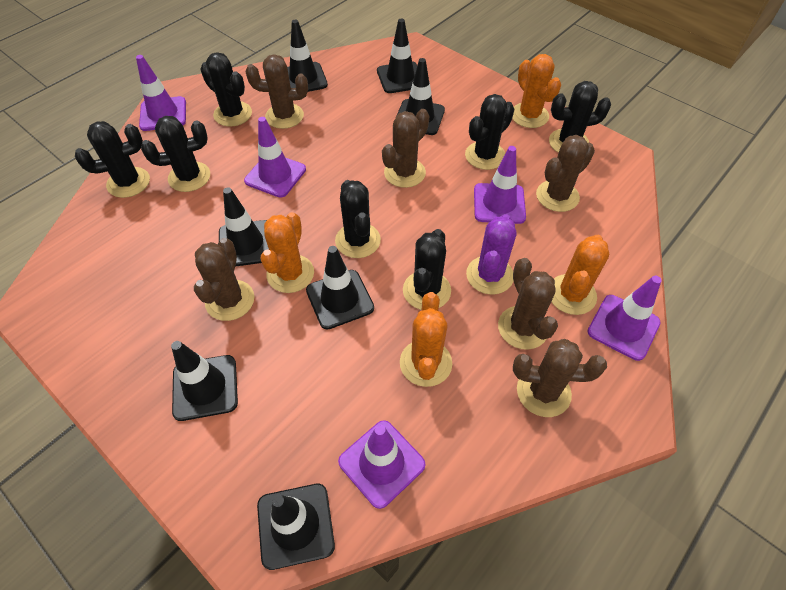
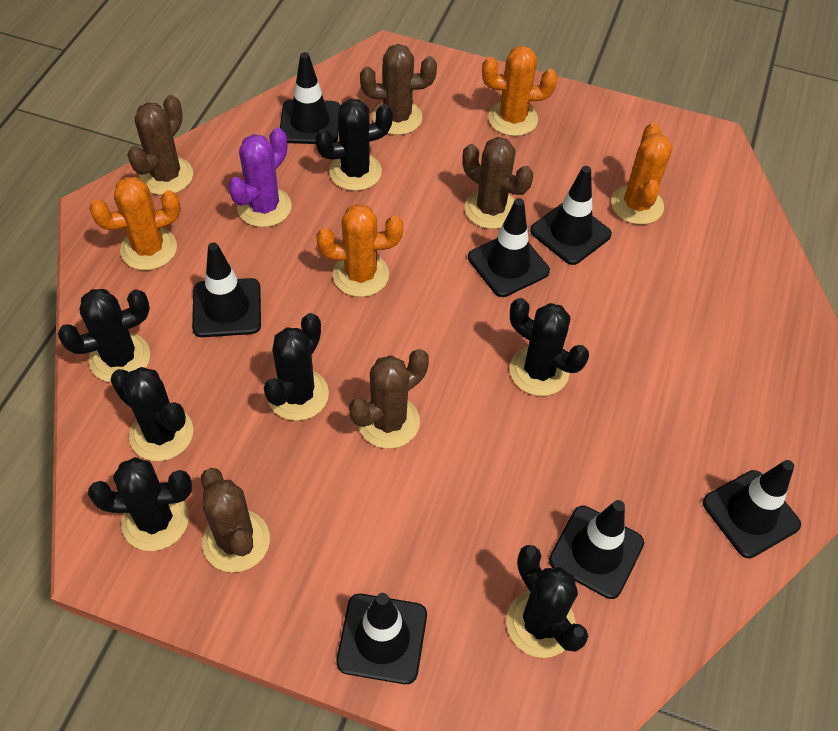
brown cactus: [194,238,254,321] [246,54,308,129] [382,109,429,188] [498,258,558,350] [513,339,607,417] [536,135,595,212] = 6 -> [127,95,193,195] [201,468,270,572] [349,349,429,449] [360,44,437,135] [462,137,533,229] = 5
purple traffic cone: [136,55,186,131] [244,117,306,198] [338,420,426,509] [474,146,526,224] [588,276,662,361] = 5 -> none = 0

